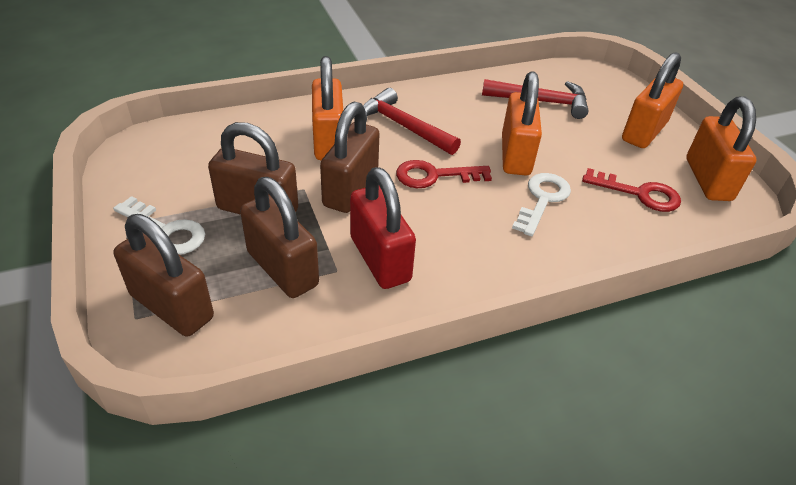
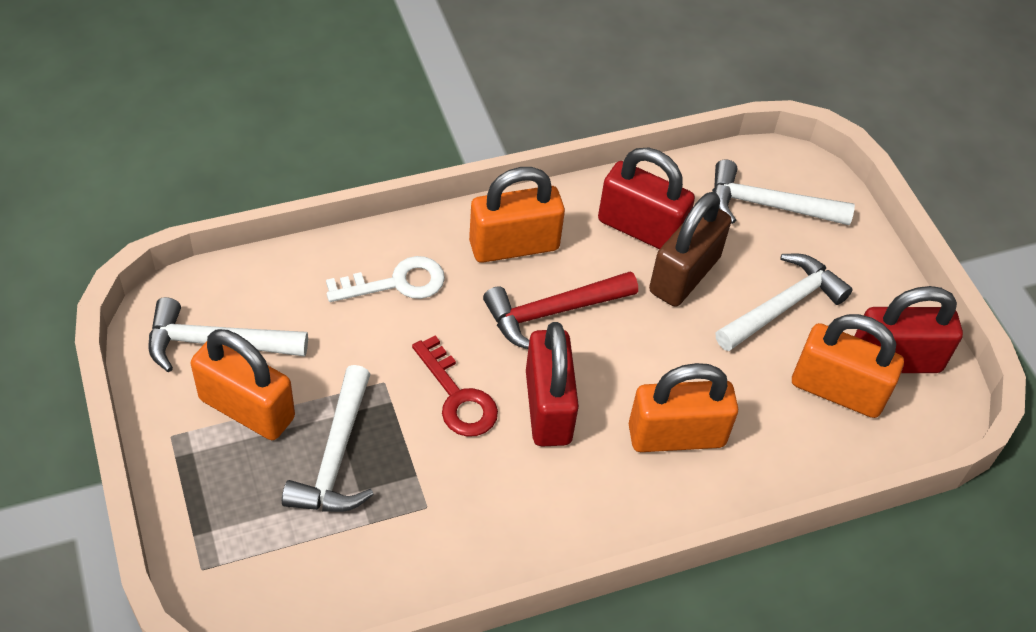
brown padlock: [114,214,214,337] [208,122,298,215] [240,177,319,298] [320,102,380,213] = 4 -> [649,192,732,307] = 1
red hammer: [363,88,461,155] [482,79,589,119] = 2 -> [483,271,638,349] = 1
red key: [396,160,492,188] [582,168,681,212] = 2 -> [412,335,498,437] = 1
red padlock: [350,167,416,289] = 1 -> [526,322,579,446] [598,148,695,249] [854,286,963,373] = 3
white hammer: none = 0 -> [148,297,308,372] [282,365,374,512] [712,159,855,225] [716,254,853,351] = 4
white key: [113,196,205,255] [512,173,571,236] = 2 -> [326,256,445,302] = 1

